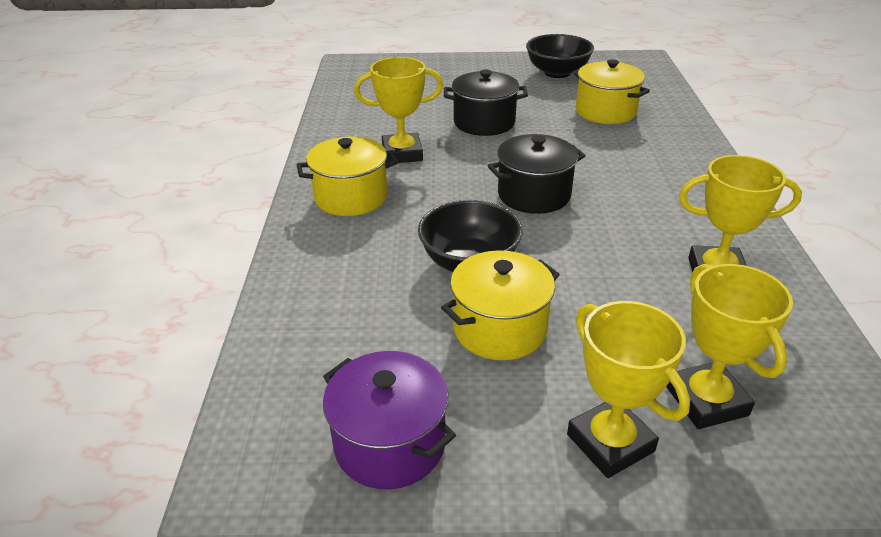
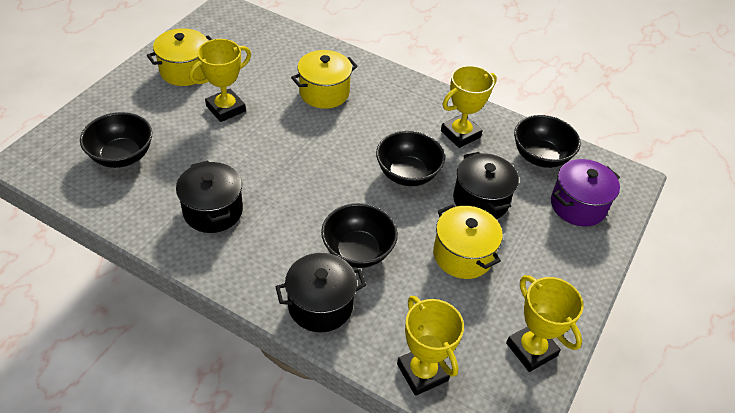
black bowl: [418,200,523,272] [526,34,594,78] = 2 -> [80,112,152,168] [321,203,398,268] [376,131,445,186] [514,115,581,168] = 4
black pot: [444,69,528,136] [488,134,586,214] = 2 -> [176,161,243,233] [276,253,366,332] [453,152,519,219] = 3

